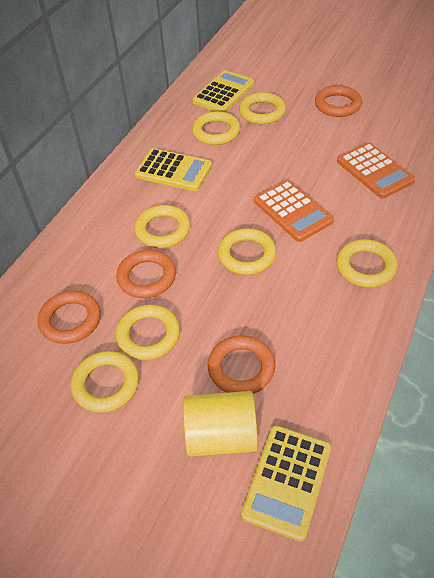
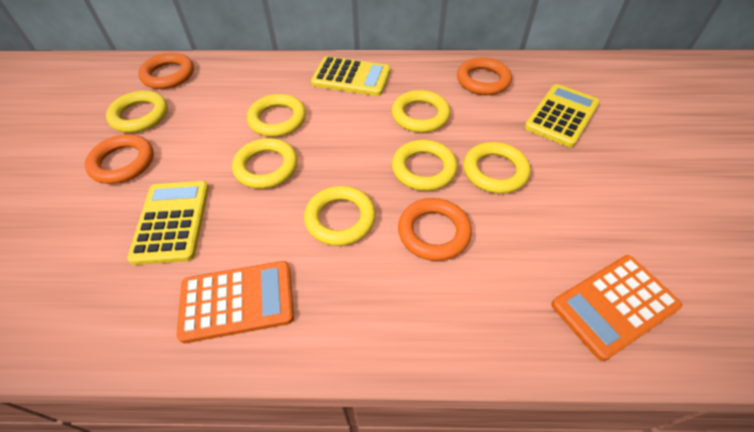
yellow cylinder: [183,391,258,457] = 1 -> none = 0

